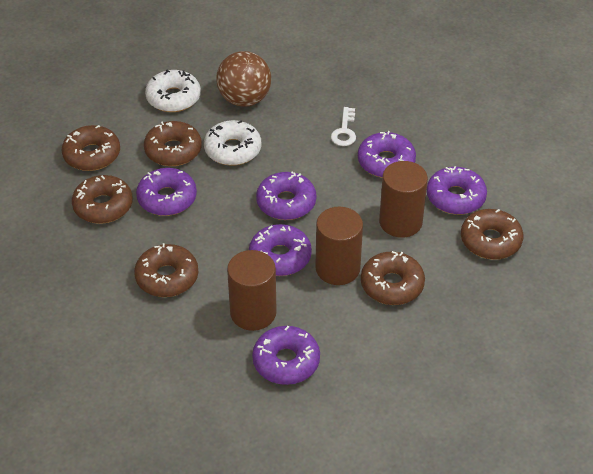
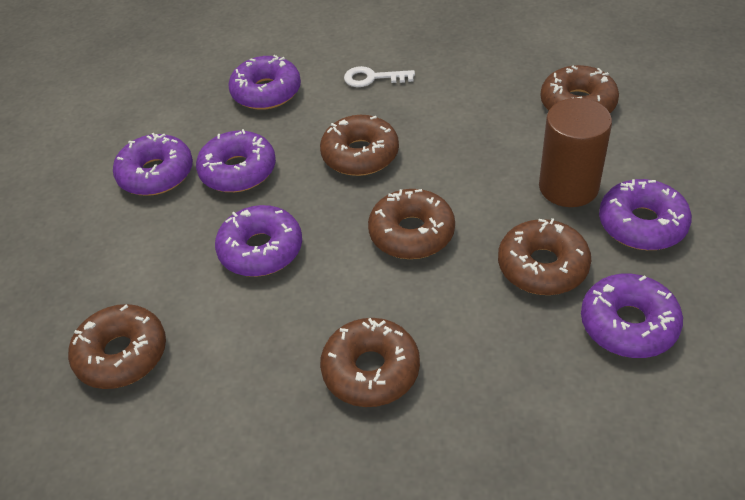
brown ball: [216,51,271,107] = 1 -> none = 0
brown cylinder: [227,250,277,331] [315,207,363,285] [379,161,428,238] = 3 -> [539,98,612,207] = 1
white donut: [145,69,201,112] [204,120,261,166] = 2 -> none = 0

